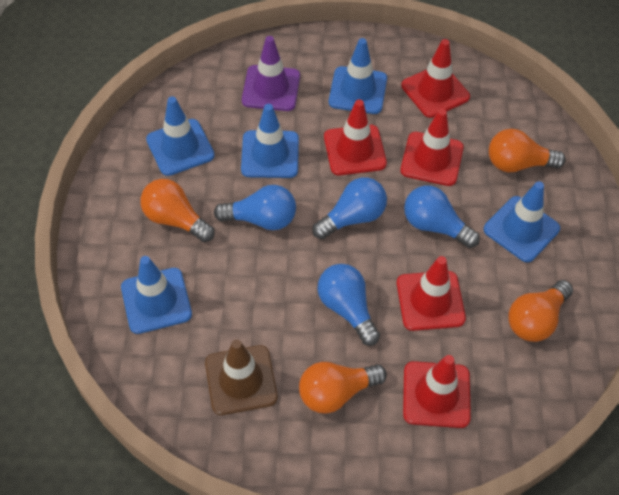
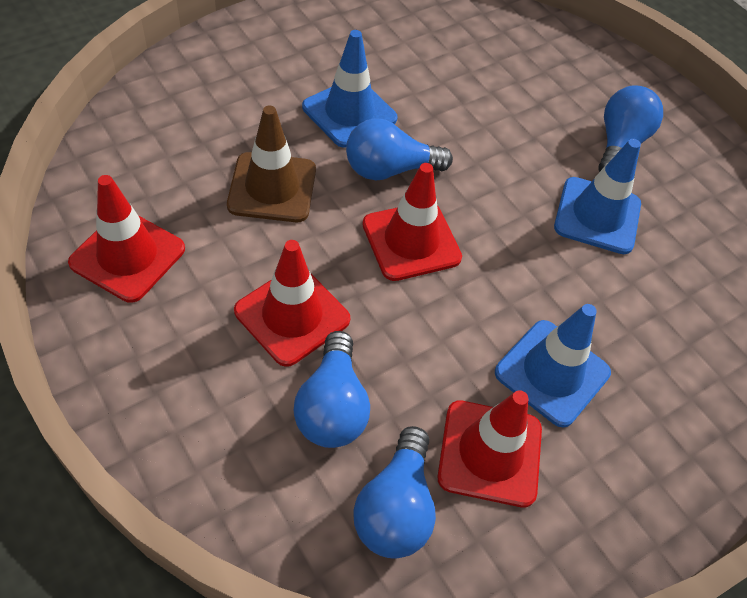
blue traffic cone: [121,256,192,334] [146,96,215,176] [241,104,299,178] [329,38,387,114] [484,181,560,262] = 5 -> [302,30,398,148] [495,304,611,428] [554,139,641,254] = 3
orange light bulb: [141,179,215,242] [299,362,387,414] [489,129,566,172] [508,280,573,342] = 4 -> none = 0
purple traffic cone: [242,36,300,111] = 1 -> none = 0
red traffic cone: [324,99,387,175] [397,256,466,331] [400,109,464,186] [401,39,470,118] [403,355,471,428] = 5 -> [68,175,185,303] [234,240,350,367] [362,163,462,281] [438,390,542,507] = 4

